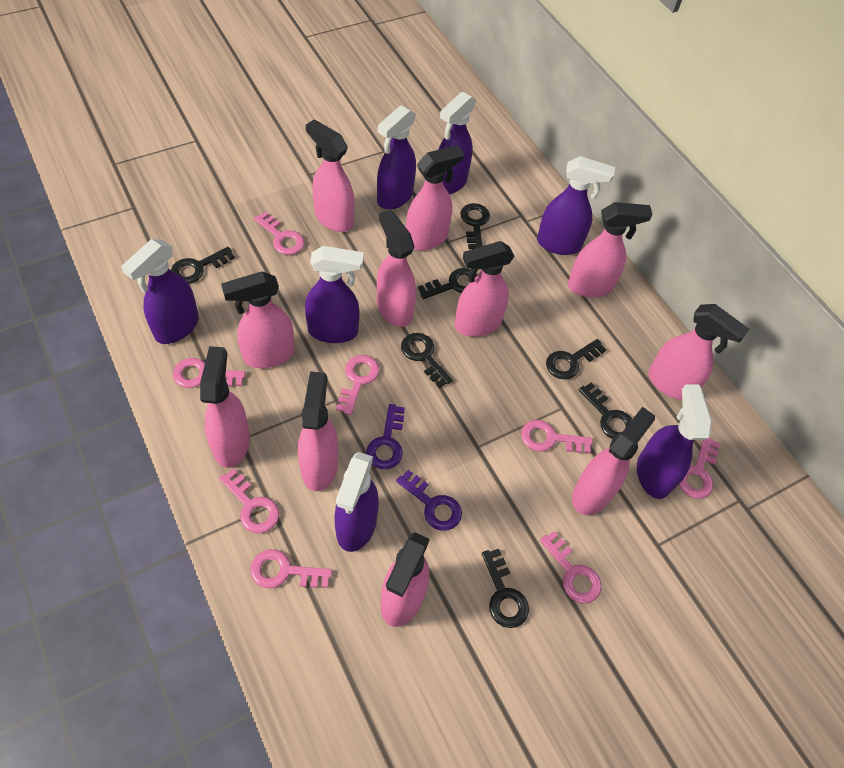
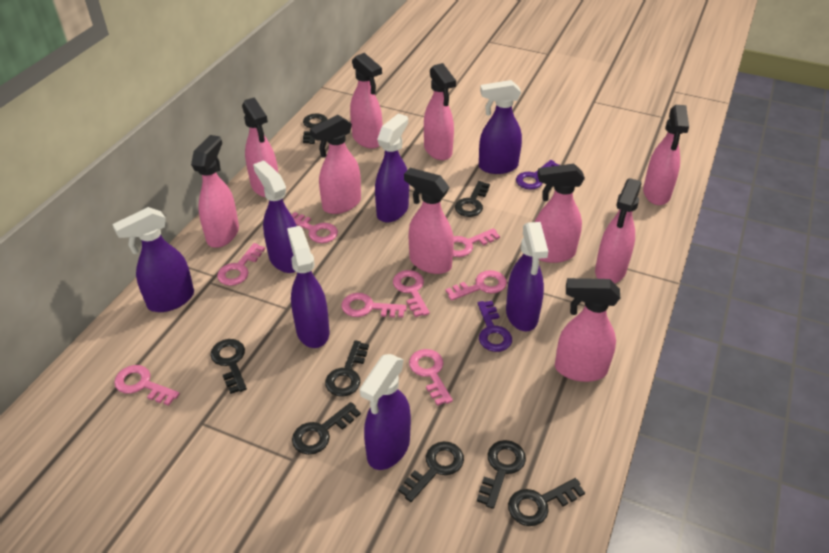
black key: [171,247,235,284] [401,333,453,388] [418,268,477,299] [460,203,490,249] [482,549,529,628] [546,339,606,380] [579,382,632,439] = 7 -> [210,339,247,394] [292,402,361,455] [303,113,328,144] [325,340,369,397] [398,441,464,502] [455,181,490,217] [477,440,526,509] [508,478,585,526] = 8
pink spray bottle: [200,346,250,468] [221,271,295,368] [298,371,338,491] [306,119,354,232] [377,210,416,327] [381,532,430,627] [406,145,464,250] [455,241,514,337] [568,202,653,298] [572,407,655,515] [648,304,749,400] = 11 -> [191,135,239,248] [242,97,278,197] [310,115,361,214] [350,53,382,149] [404,168,454,274] [424,63,456,160] [535,164,585,263] [555,278,620,382] [595,178,642,283] [643,105,689,205] = 10

